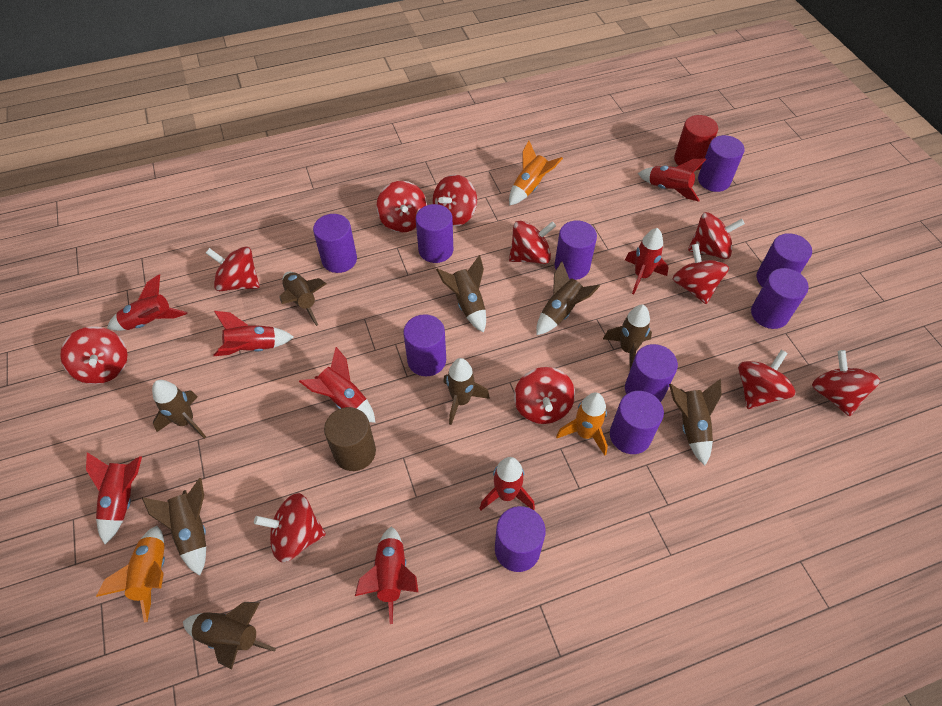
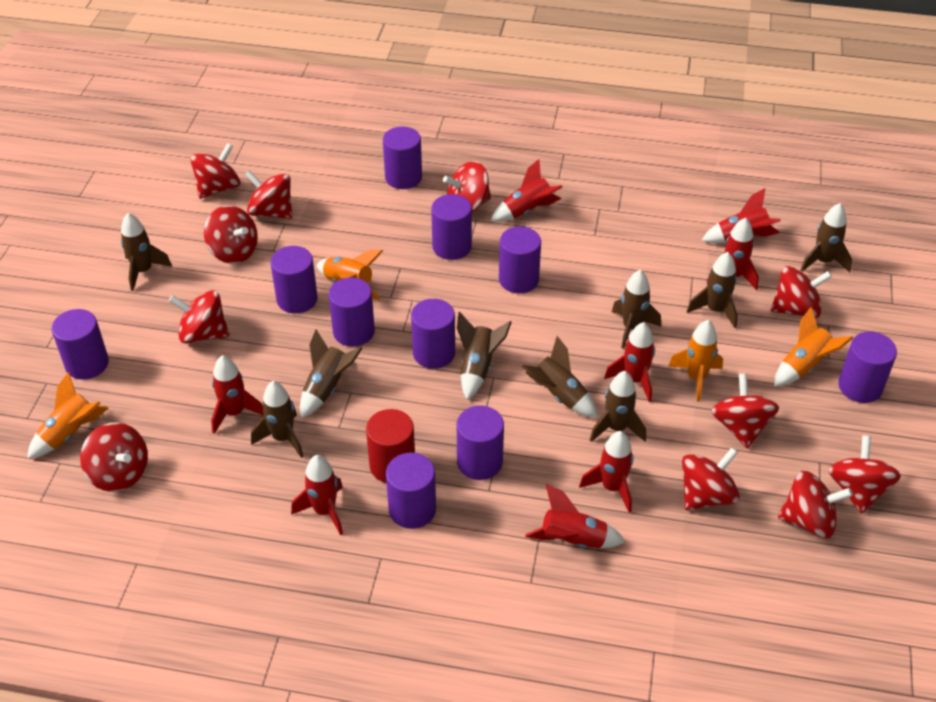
brown cylinder: [324,407,376,471] = 1 -> none = 0
orange rocket: [96,526,165,623] [509,141,563,206] [556,393,608,456] = 3 -> [27,372,108,459] [317,249,383,301] [668,320,723,402] [774,307,853,386] = 4

